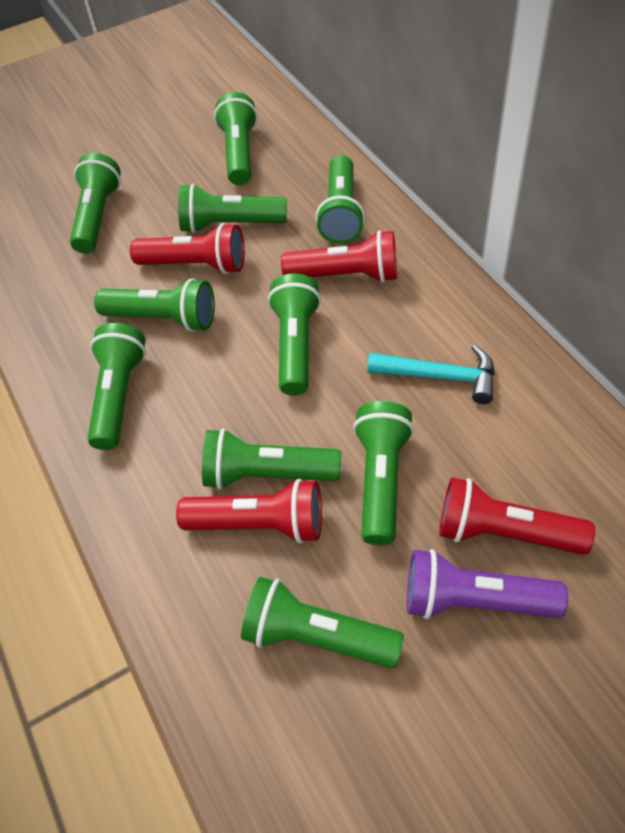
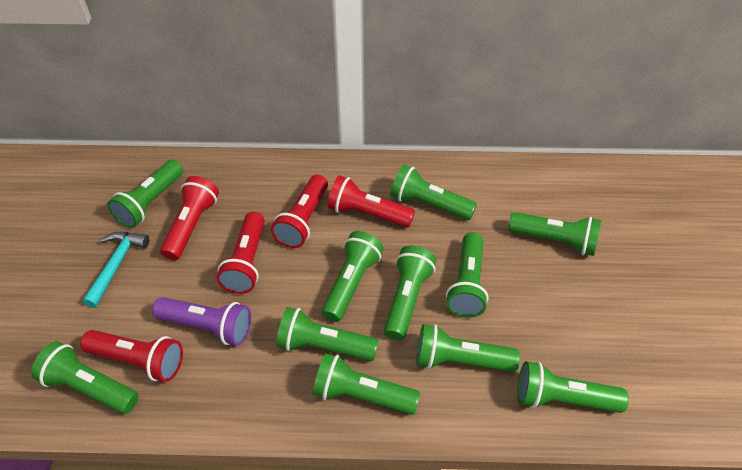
green flashlight: [70,153,121,254] [88,323,146,450] [94,278,215,332] [178,184,287,233] [202,428,341,490] [214,92,257,185] [241,577,404,669] [268,274,321,396] [316,155,365,244] [353,401,414,545] = 10 -> [31,341,139,414] [107,160,183,228] [276,307,379,361] [313,353,420,415] [321,231,384,322] [384,246,436,340] [391,165,477,220] [416,324,520,372] [446,232,489,318] [508,212,601,256] [517,361,629,413] = 11
red flashlight: [130,223,245,274] [176,479,322,544] [281,230,397,283] [439,477,595,555] = 4 -> [80,330,183,382] [160,176,219,260] [217,212,265,294] [271,174,328,248] [327,175,415,228] = 5

